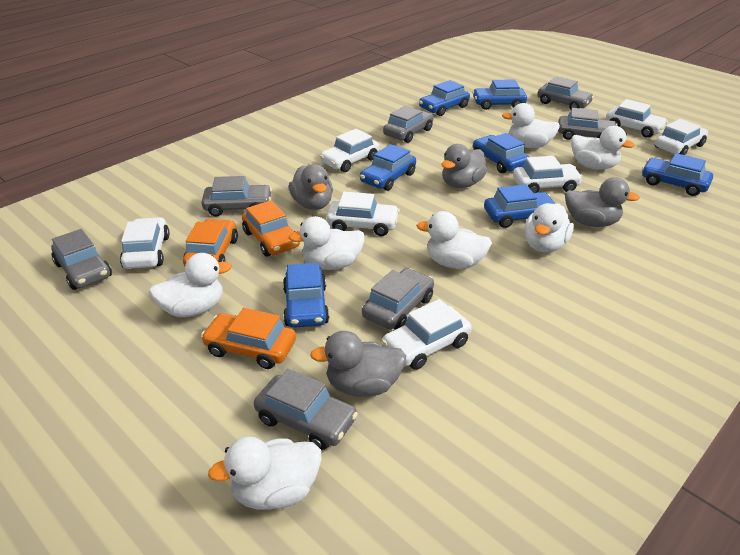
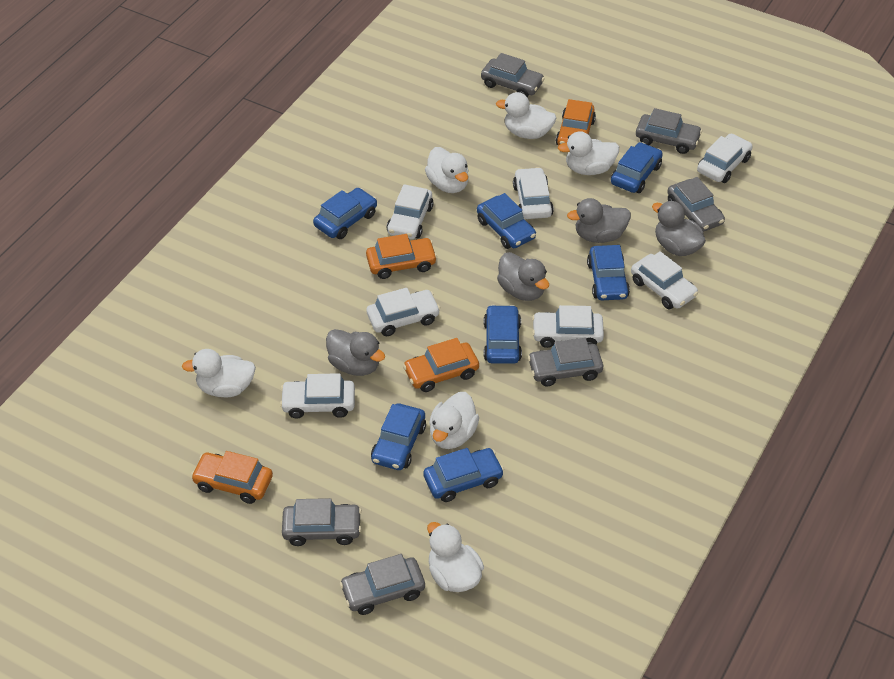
grey car: [51,229,112,290] [202,176,272,217] [254,369,358,450] [362,268,434,330] [383,106,433,143] [537,76,594,110] [558,108,617,140] = 7 -> [282,498,362,546] [340,554,425,615] [481,53,545,97] [528,338,603,387] [636,108,702,154] [667,177,725,232] = 6
orange car: [183,219,238,266] [201,308,296,369] [242,200,300,257] = 3 -> [191,451,273,504] [366,234,437,279] [403,338,479,392] [556,99,596,146] = 4
white duck: [149,253,232,317] [208,437,322,510] [289,216,365,270] [416,211,492,269] [502,103,560,148] [524,203,574,253] [571,126,635,170] = 7 -> [182,349,256,397] [425,147,469,193] [427,522,484,592] [429,392,479,449] [496,92,557,139] [558,131,619,175] = 6

